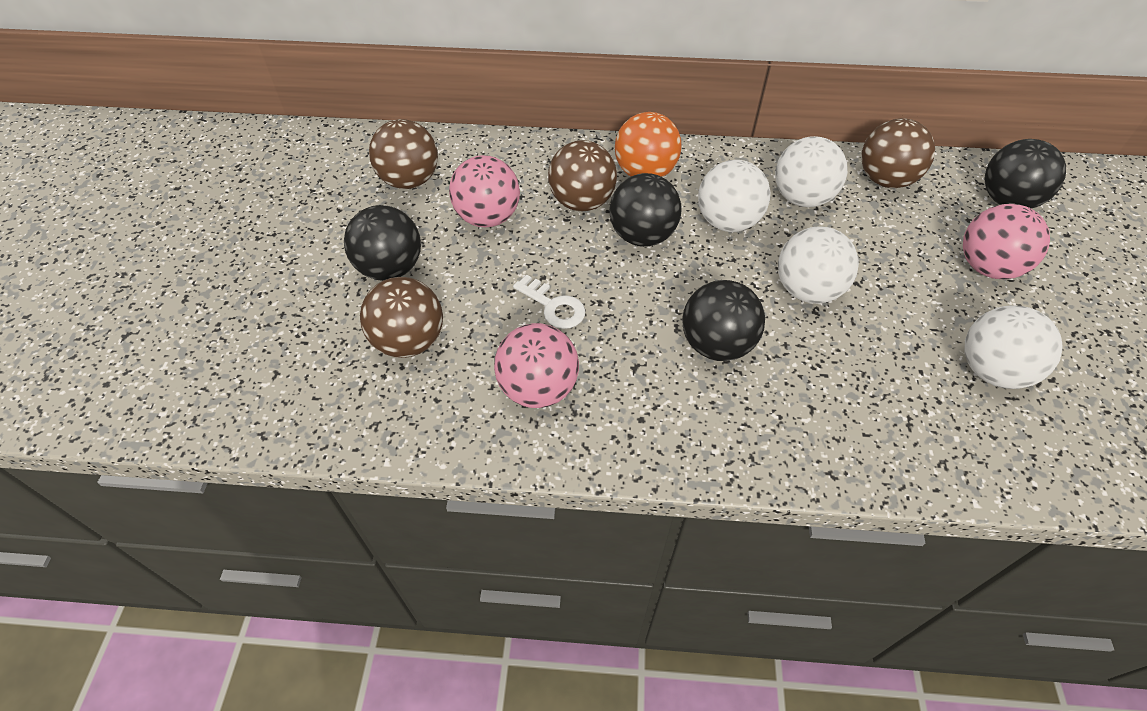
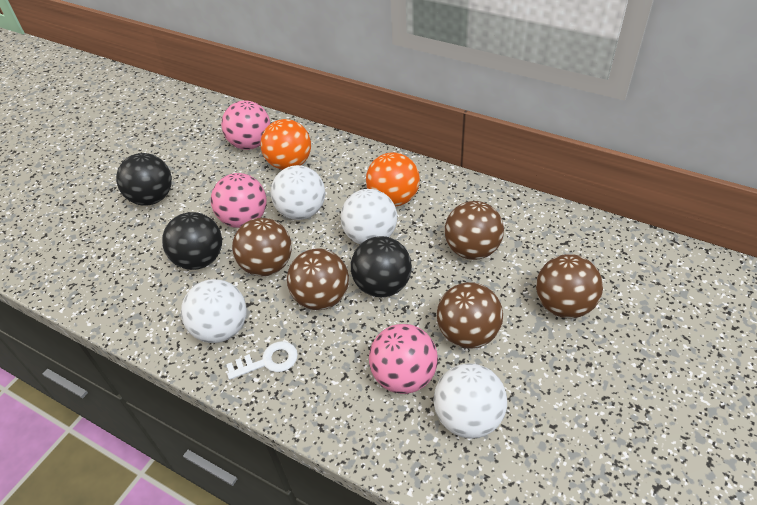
black ball: [344,205,421,281] [609,173,681,247] [682,280,765,361] [985,139,1066,208] = 4 -> [116,153,172,206] [162,212,222,270] [351,236,412,297] = 3
brown ball: [360,277,443,358] [369,119,438,189] [548,140,617,211] [861,118,935,188] = 4 -> [232,218,292,276] [287,248,349,310] [437,282,503,349] [445,201,504,260] [536,254,603,318] = 5
orange ball: [615,112,682,177] = 1 -> [260,119,311,170] [366,153,420,207] = 2

